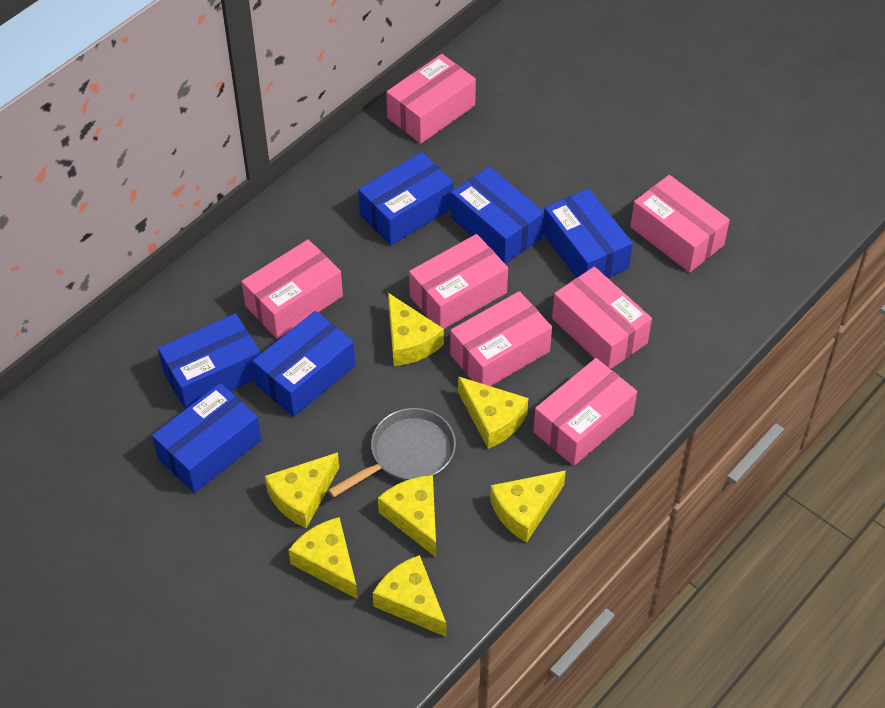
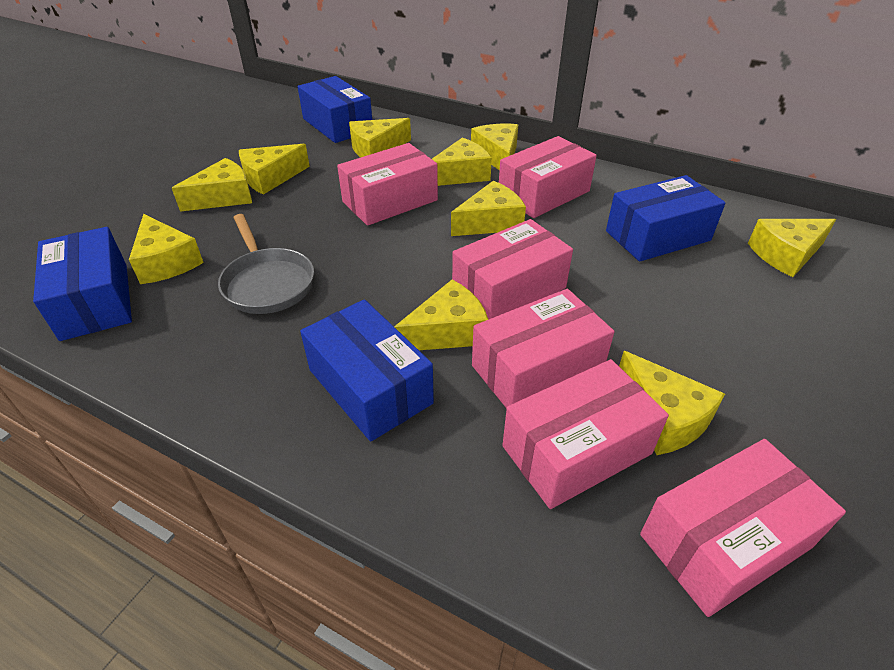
blue box: [152,383,261,493] [158,313,261,409] [252,311,355,417] [358,152,454,246] [451,167,544,264] [543,188,633,278] = 6 -> [33,227,132,341] [298,76,372,143] [300,299,434,442] [606,175,726,262] = 4
pink box: [241,239,343,339] [386,54,476,144] [409,234,508,329] [450,291,552,386] [533,358,637,466] [552,267,652,369] [630,175,730,273] = 7 -> [337,143,438,226] [452,219,573,320] [472,289,615,409] [499,136,597,218] [502,359,669,509] [640,439,846,617] = 6
yellow cheese: [265,452,339,528] [289,517,358,599] [373,555,446,637] [378,475,436,557] [388,293,444,366] [458,376,528,449] [490,470,566,543] = 7 -> [129,214,204,284] [172,158,252,212] [239,144,310,195] [349,118,411,157] [394,279,488,350] [432,138,492,186] [451,181,526,236] [471,124,518,171] [619,351,725,455] [748,219,836,277] = 10

